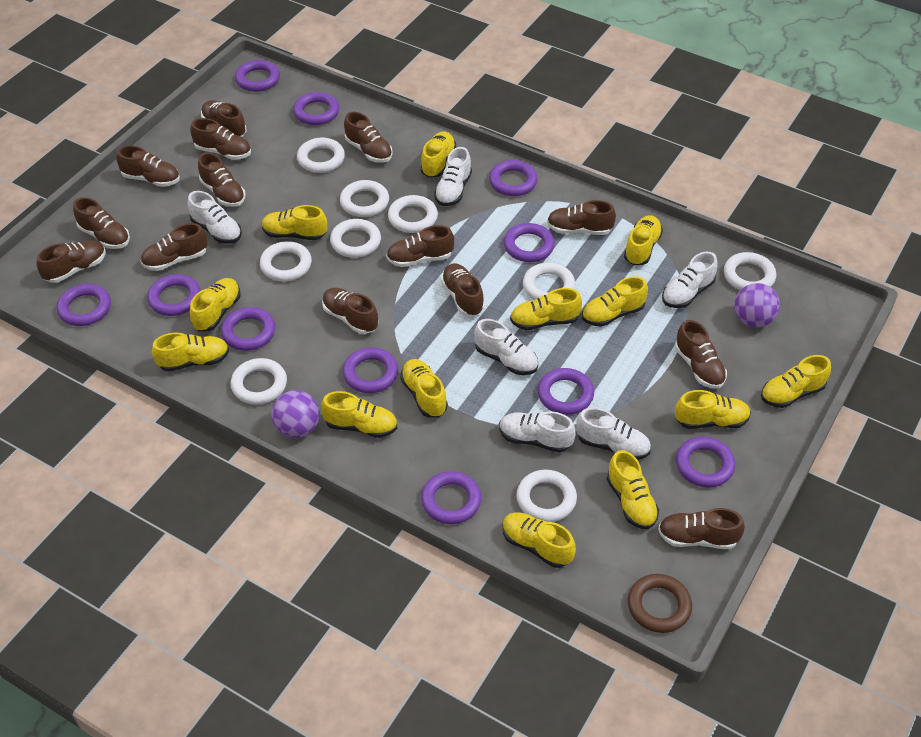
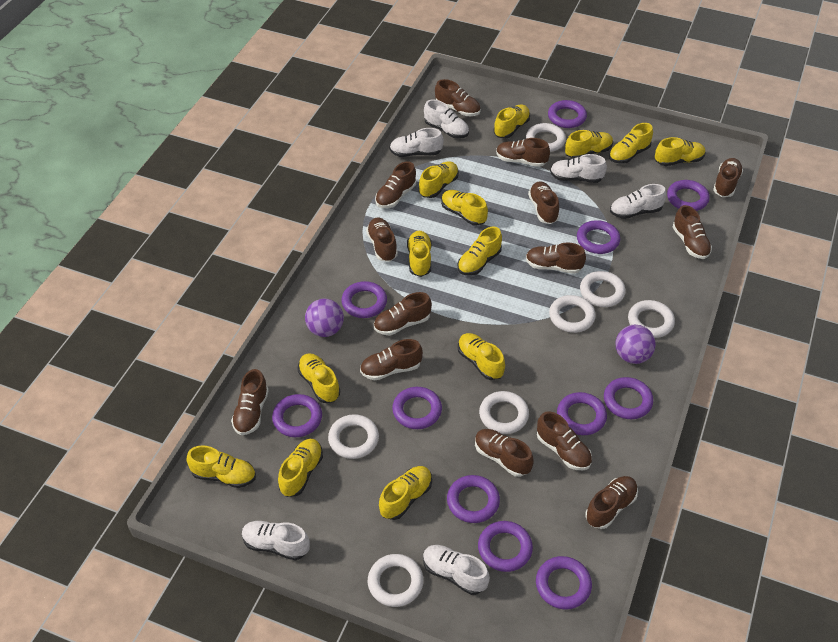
brown ring: [628,574,692,633] = 1 -> none = 0
white ring: [231,358,287,405] [260,241,312,281] [297,138,345,173] [330,219,381,258] [340,180,389,217] [388,195,438,233] [516,470,577,522] [523,263,575,300] [724,252,776,290] = 9 -> [328,414,379,459] [368,554,424,607] [479,391,529,434] [526,123,566,152] [549,295,596,333] [580,271,625,307] [628,300,675,338] = 7

